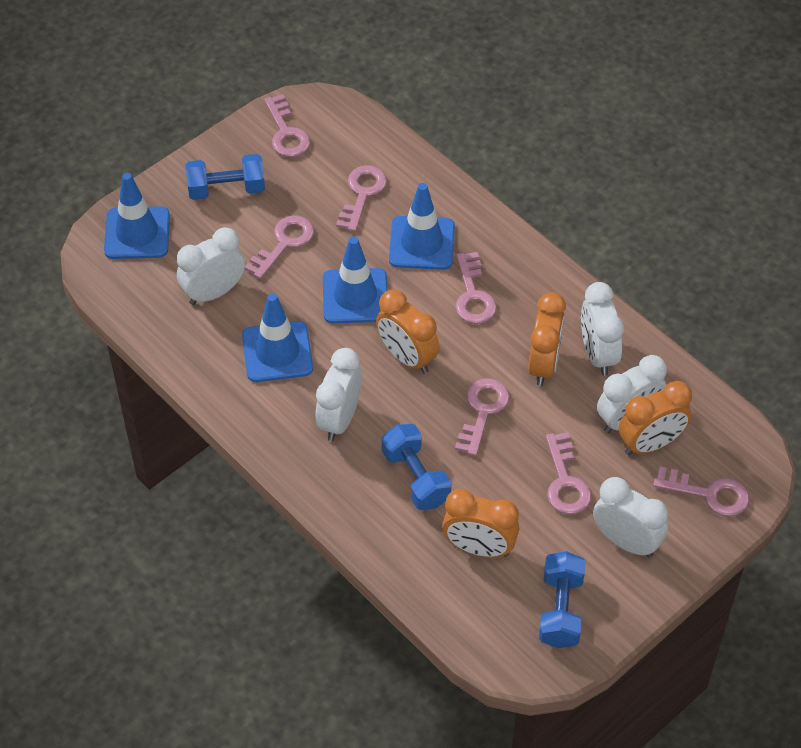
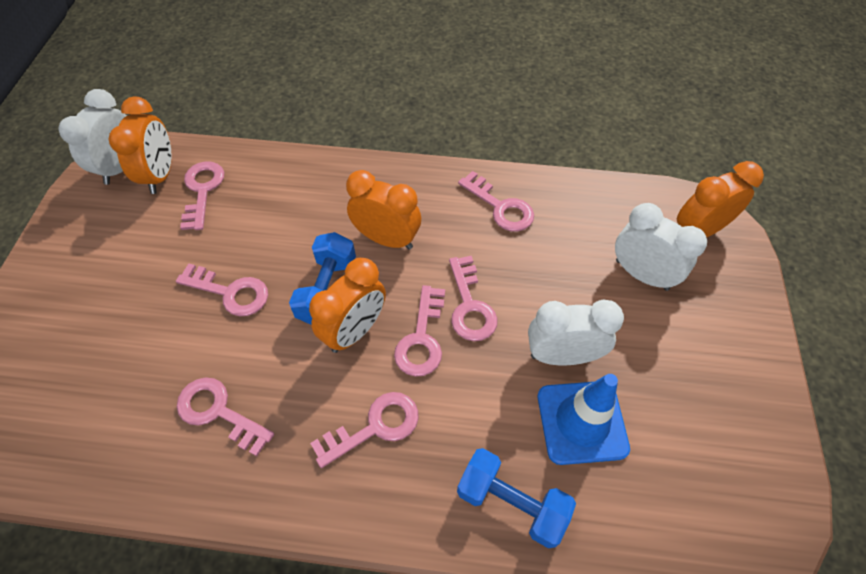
blue dumbbell: [185,154,265,200] [382,424,452,510] [539,551,585,648] = 3 -> [289,232,356,325] [457,448,576,548] = 2
blue traffic cone: [104,173,170,259] [242,293,313,382] [323,237,388,323] [389,183,455,270] = 4 -> [538,374,630,465] = 1
white clock: [177,227,245,305] [315,348,362,441] [581,282,624,376] [593,477,668,557] [597,355,667,433] = 5 -> [58,89,127,185] [528,300,624,365] [615,203,707,291] = 3

